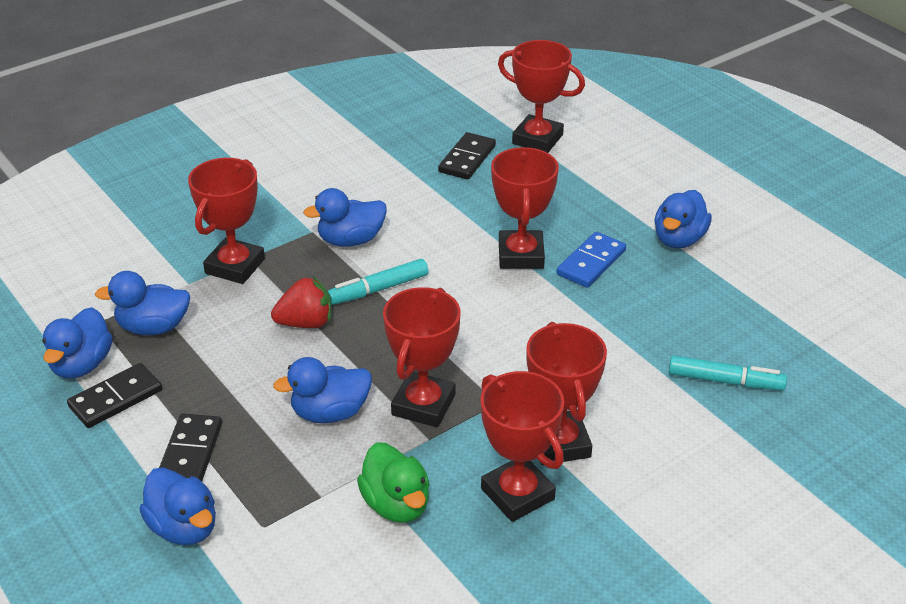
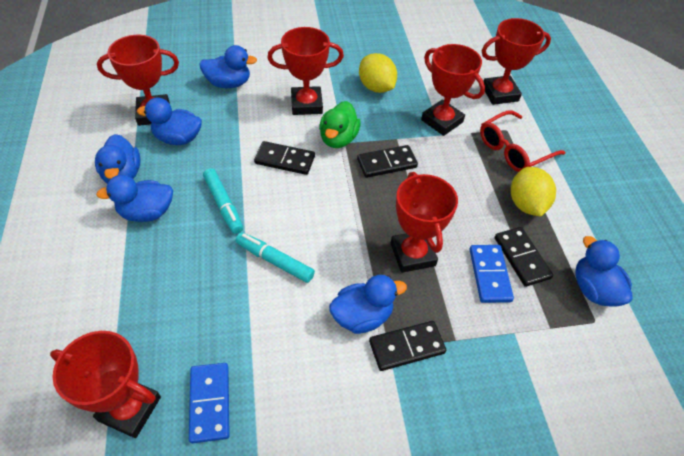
black domino: [67,363,162,428] [159,413,222,481] [438,132,496,180] = 3 -> [254,141,315,175] [357,145,418,178] [369,321,447,371] [495,227,553,287] = 4
blue domino: [556,232,626,288] = 1 -> [189,363,230,443] [470,245,514,303] = 2
red glasses: none = 0 -> [480,110,565,172] = 1
red strawberry: [271,276,331,328] = 1 -> none = 0
yellow lemon: none = 0 -> [359,53,397,93] [511,167,556,216] = 2

